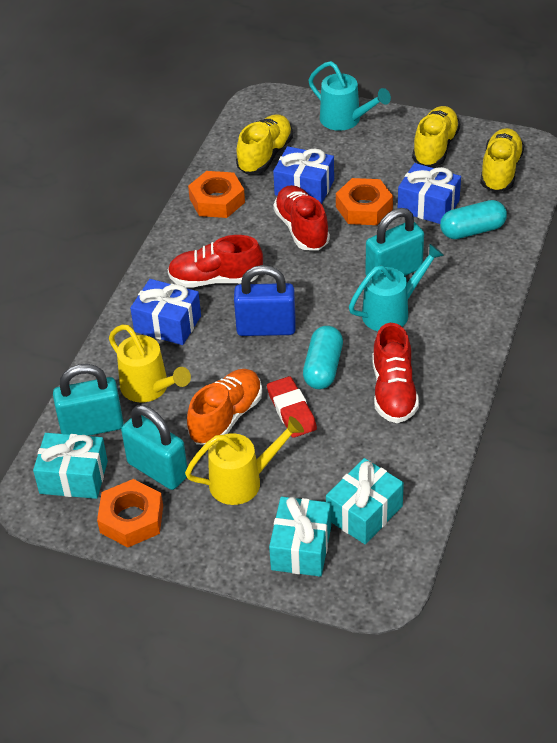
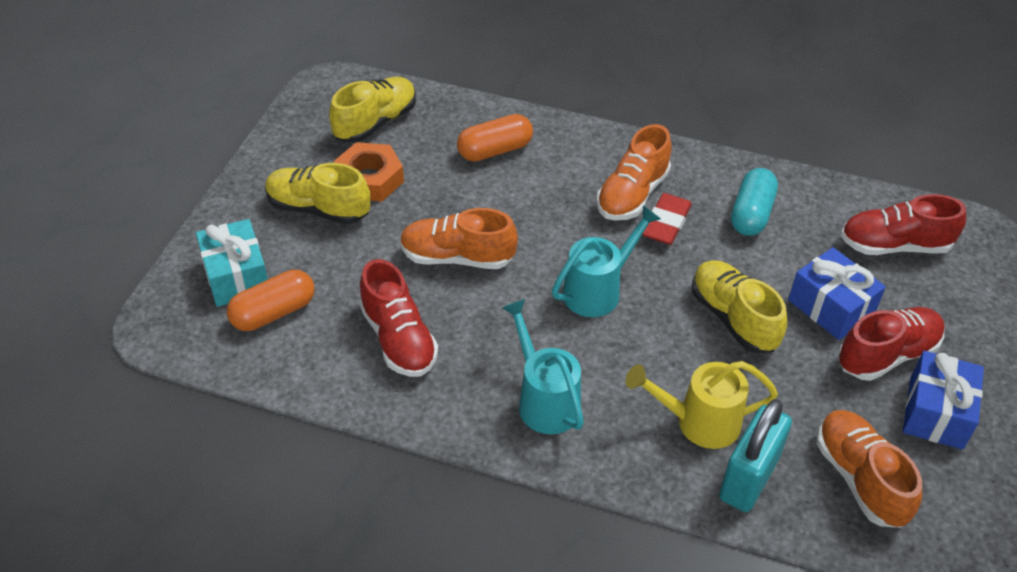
blue gift: [130,279,201,345] [273,146,334,204] [398,163,461,224] = 3 -> [788,247,886,340] [903,351,984,450] = 2
blue padlock: [234,265,296,336] = 1 -> none = 0
orange capsule: none = 0 -> [227,270,315,331] [457,114,533,162] = 2
orange nut: [97,479,163,548] [188,171,245,218] [336,178,393,225] = 3 -> [334,142,404,202] = 1
orange shoe: [187,369,262,445] = 1 -> [400,208,518,269] [596,124,672,221] [817,410,922,528] = 3
turquoise capsule: [303,326,343,389] [440,200,507,239] = 2 -> [731,168,778,236] = 1
turquoise gift: [33,433,108,499] [269,497,331,577] [326,458,404,544] = 3 -> [196,219,268,307] = 1
turquoise padlock: [53,364,124,436] [121,405,187,490] [365,208,424,276] = 3 -> [719,399,792,512] = 1
yellow watering can: [109,325,191,402] [185,416,304,505] = 2 -> [626,361,778,449] = 1

